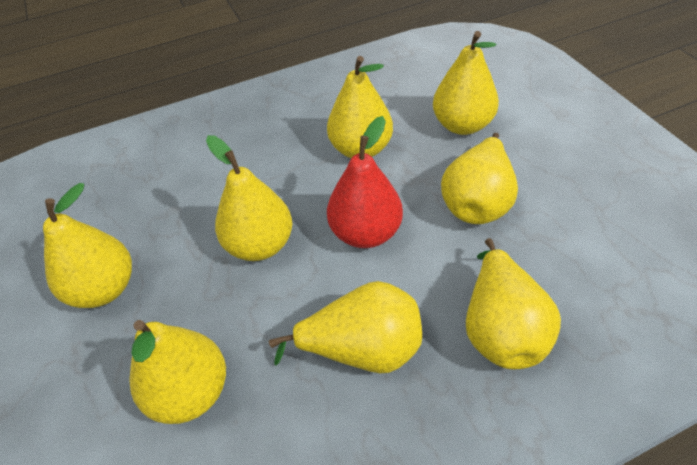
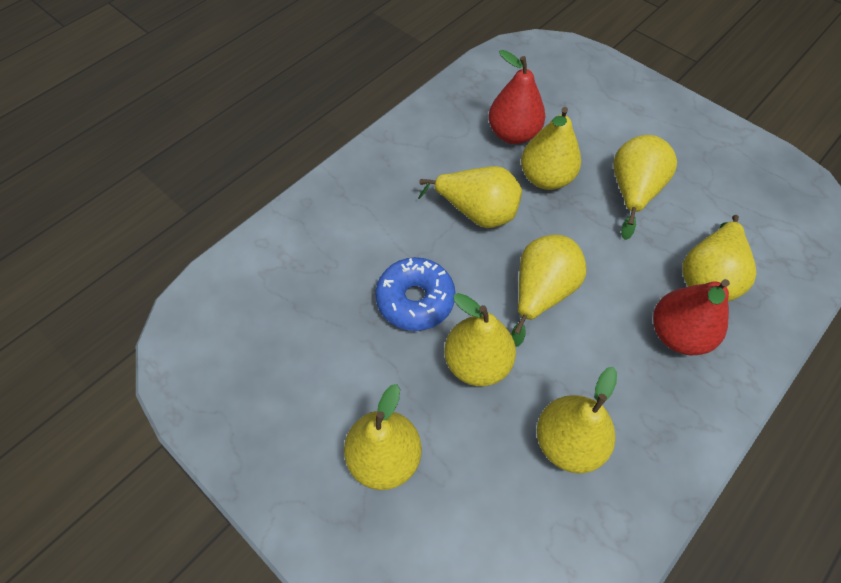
blue donut: none = 0 -> [375,257,455,331] = 1
red pear: [327,116,403,248] = 1 -> [489,50,545,144] [653,279,730,355] = 2

